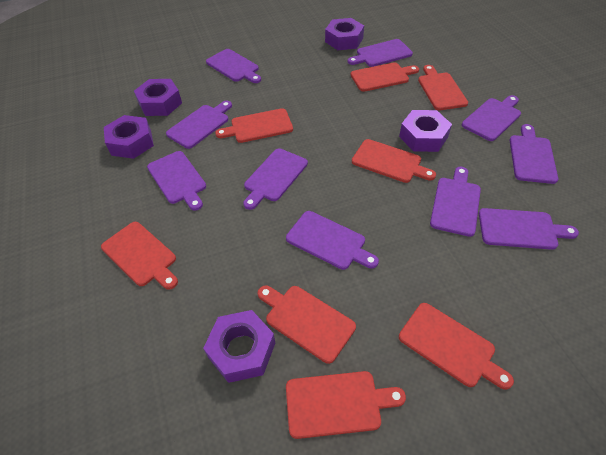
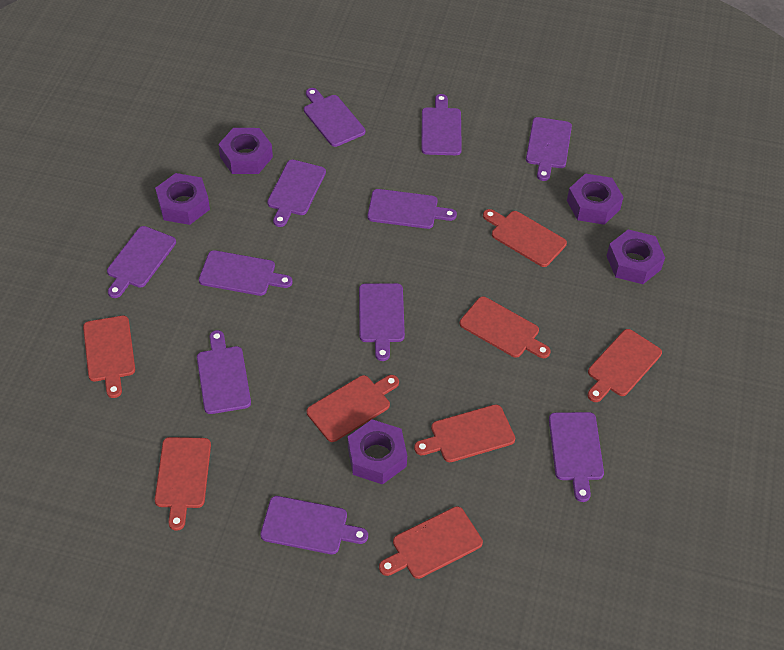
purple cutting board: [147,151,206,211] [166,101,232,149] [206,49,261,83] [243,148,308,210] [286,211,379,270] [348,39,413,67] [430,167,481,237] [462,95,521,141] [479,208,579,250] [510,124,558,184] = 10 -> [107,226,176,298] [197,330,251,414] [199,250,293,296] [260,496,368,554] [267,160,326,227] [304,88,365,147] [359,283,405,361] [367,189,457,229] [421,94,462,155] [526,117,572,181] [549,412,604,502] = 11

